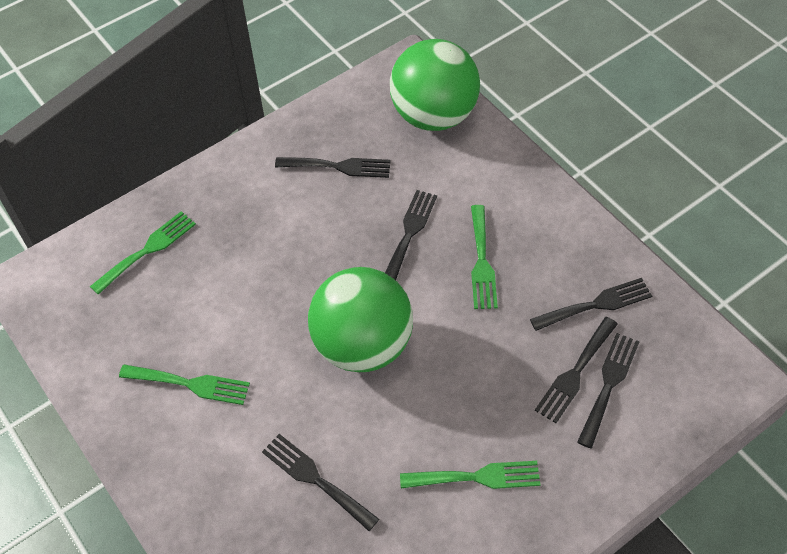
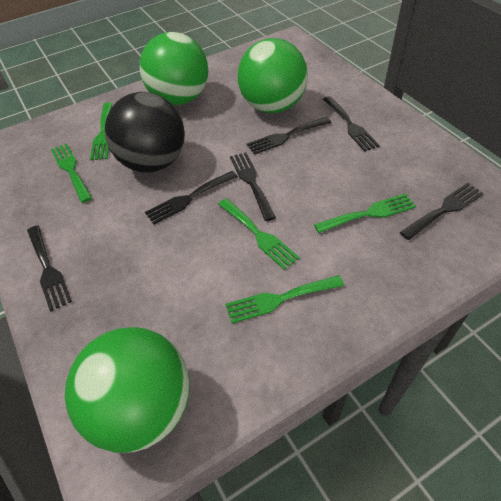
black ball: none = 0 -> [105,92,185,173] = 1
green ball: [308,267,413,372] [390,39,480,131] = 2 -> [65,327,190,453] [140,32,208,105] [238,38,308,113] = 3
green fork: [90,211,196,295] [119,364,250,405] [400,461,540,489] [471,205,498,309] = 4 -> [51,143,92,203] [90,102,113,160] [218,198,300,270] [226,275,344,324] [314,193,416,233] = 5

